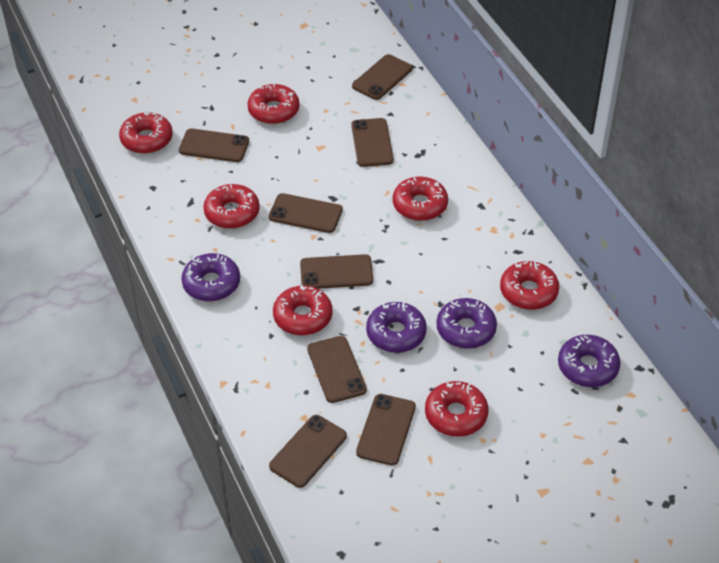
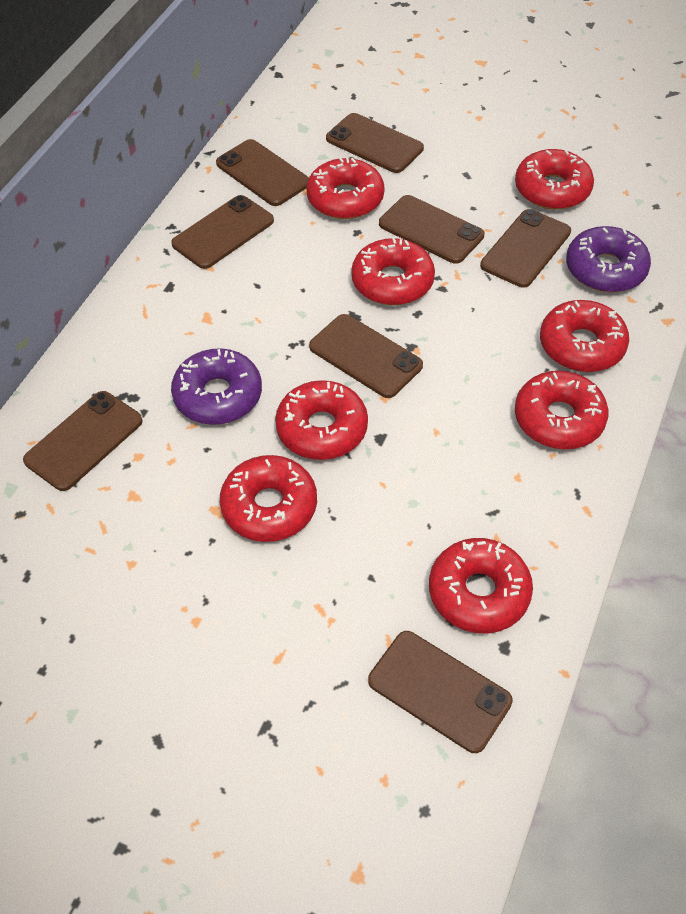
purple donut: [182,253,240,301] [366,302,427,353] [437,298,497,349] [558,335,621,387] = 4 -> [171,348,262,425] [566,226,651,293] = 2
red donut: [119,111,173,154] [203,184,260,229] [248,84,300,124] [273,285,333,336] [393,177,448,221] [425,381,488,437] [500,261,559,310] = 7 -> [220,455,317,542] [275,380,368,460] [306,158,385,219] [351,238,435,305] [429,538,533,633] [515,149,594,210] [515,371,609,449] [540,300,629,372] = 8

